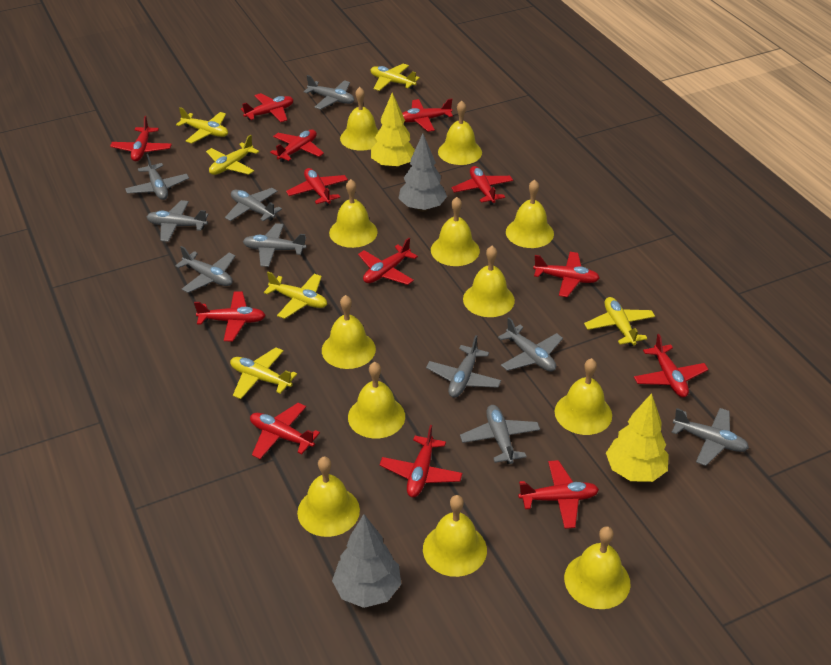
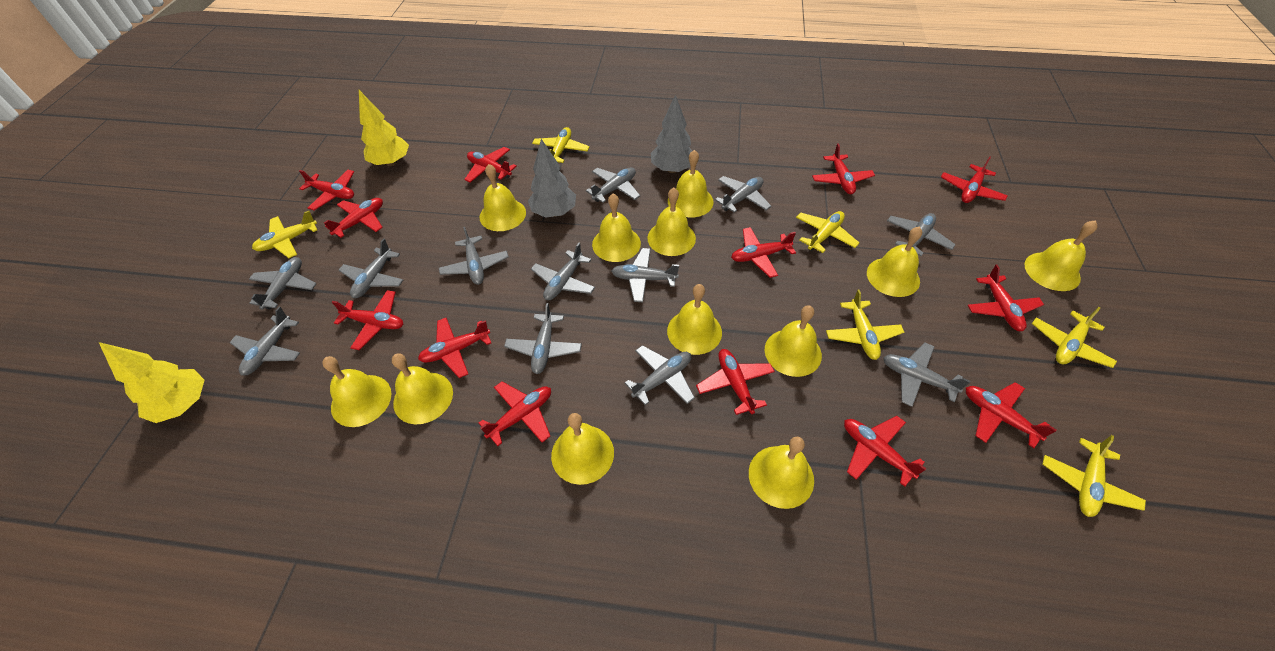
grey plane: [125,154,189,200] [147,200,208,242] [175,246,236,293] [225,188,282,221] [243,223,307,267] [304,75,354,110] [426,335,501,398] [460,405,540,464] [498,318,563,372] [671,408,749,466] = 10 -> [229,307,300,375] [249,257,317,310] [338,238,403,298] [439,227,509,285] [504,303,582,374] [531,243,595,300] [586,167,640,203] [611,248,679,302] [625,345,695,405] [715,176,771,213] [883,343,970,407] [887,213,956,256] = 12

